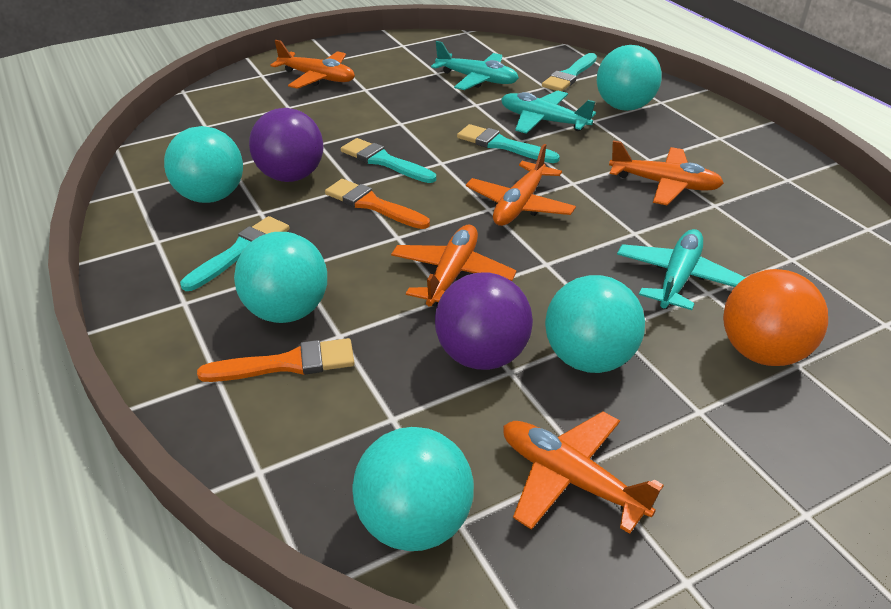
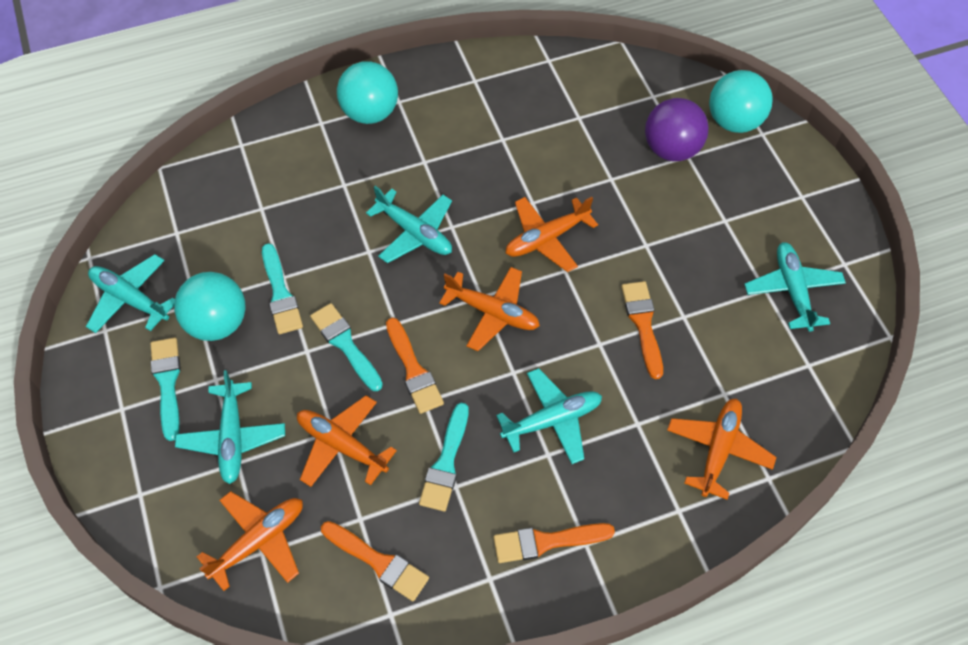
orange ball: [723,269,828,366] = 1 -> none = 0
orange brush: [197,338,354,382] [325,179,430,229] = 2 -> [321,521,429,601] [386,318,444,414] [493,523,615,563] [621,281,663,379] = 4
purple ball: [249,108,323,182] [435,272,533,370] = 2 -> [645,98,709,161] = 1
turquoise ball: [164,126,243,203] [234,232,327,323] [352,427,474,551] [545,275,645,373] [597,45,662,111] = 5 -> [174,272,246,341] [337,61,398,124] [709,70,773,133] = 3
turquoise plane: [431,41,519,90] [501,90,596,134] [617,229,746,310] = 3 -> [86,254,175,333] [175,370,285,484] [366,186,452,263] [496,368,602,464] [744,242,846,332] = 5

